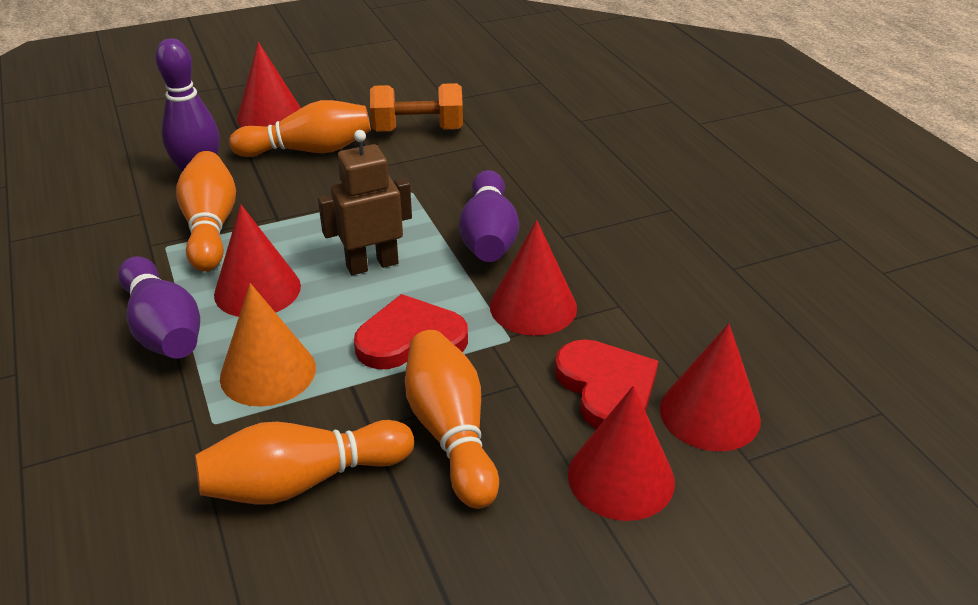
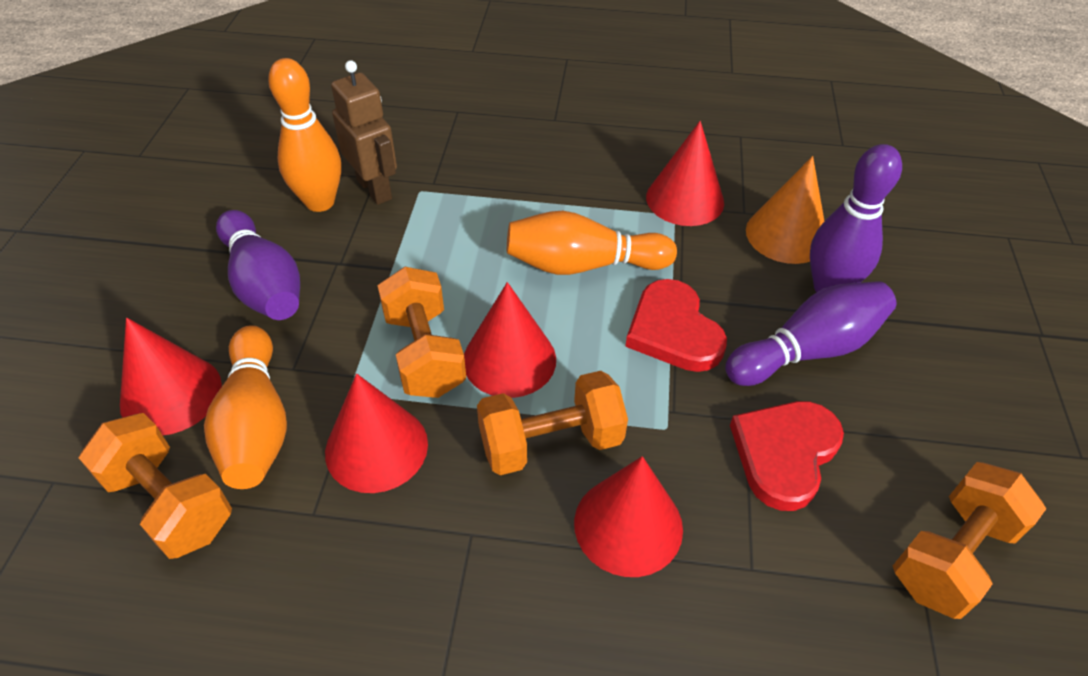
orange bowling pin: [176,151,236,272] [195,420,414,505] [229,100,371,157] [405,330,499,509] = 4 -> [204,325,287,489] [268,58,341,212] [507,211,677,275] = 3
orange dumbbell: [370,83,463,132] = 1 -> [79,413,232,559] [378,267,466,398] [477,371,628,475] [893,462,1046,619] = 4

